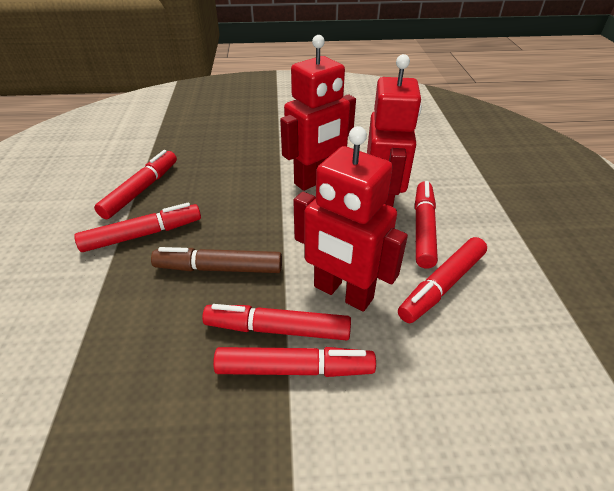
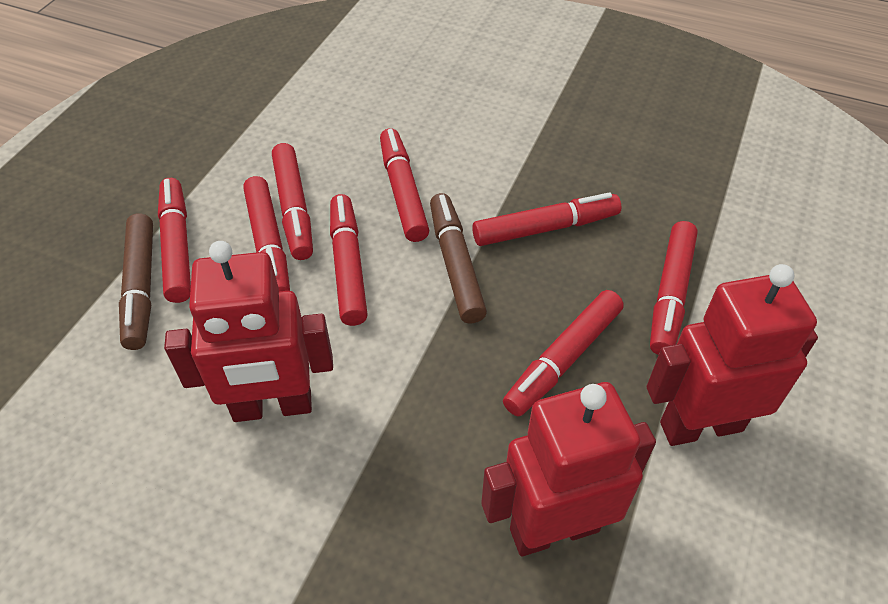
brown marker: [151,247,282,273] = 1 -> [119,214,153,350] [430,193,487,324] = 2
red marker: [74,203,201,252] [94,150,177,219] [202,304,351,340] [213,347,376,377] [398,237,487,323] [415,181,438,268] = 6 -> [158,178,191,303] [243,176,290,291] [272,143,313,260] [330,194,368,326] [380,128,429,242] [472,192,622,246] [503,290,624,416] [650,221,698,355] = 8

